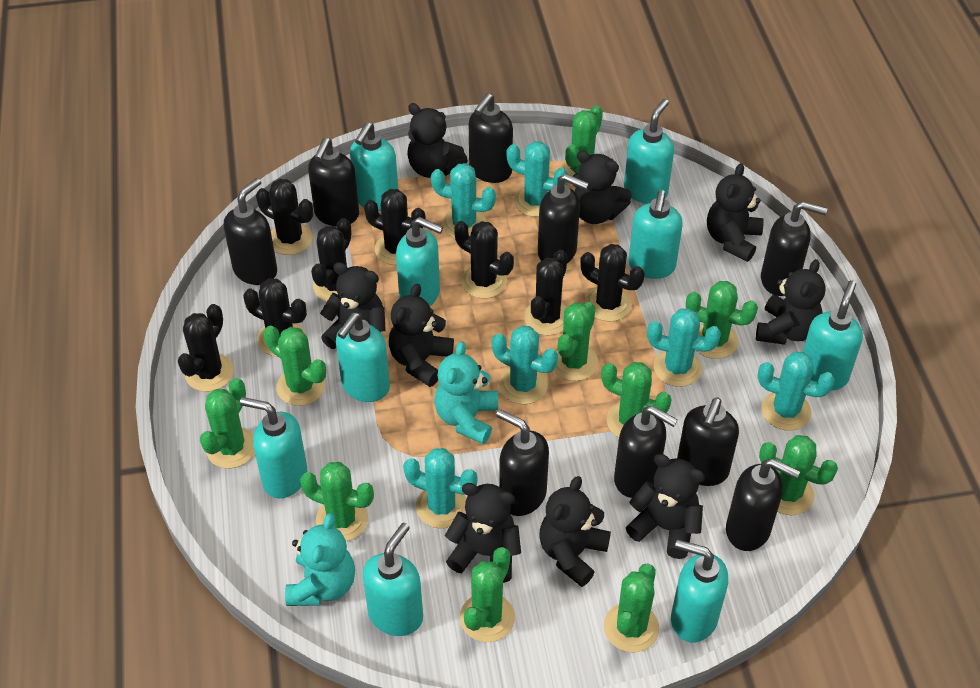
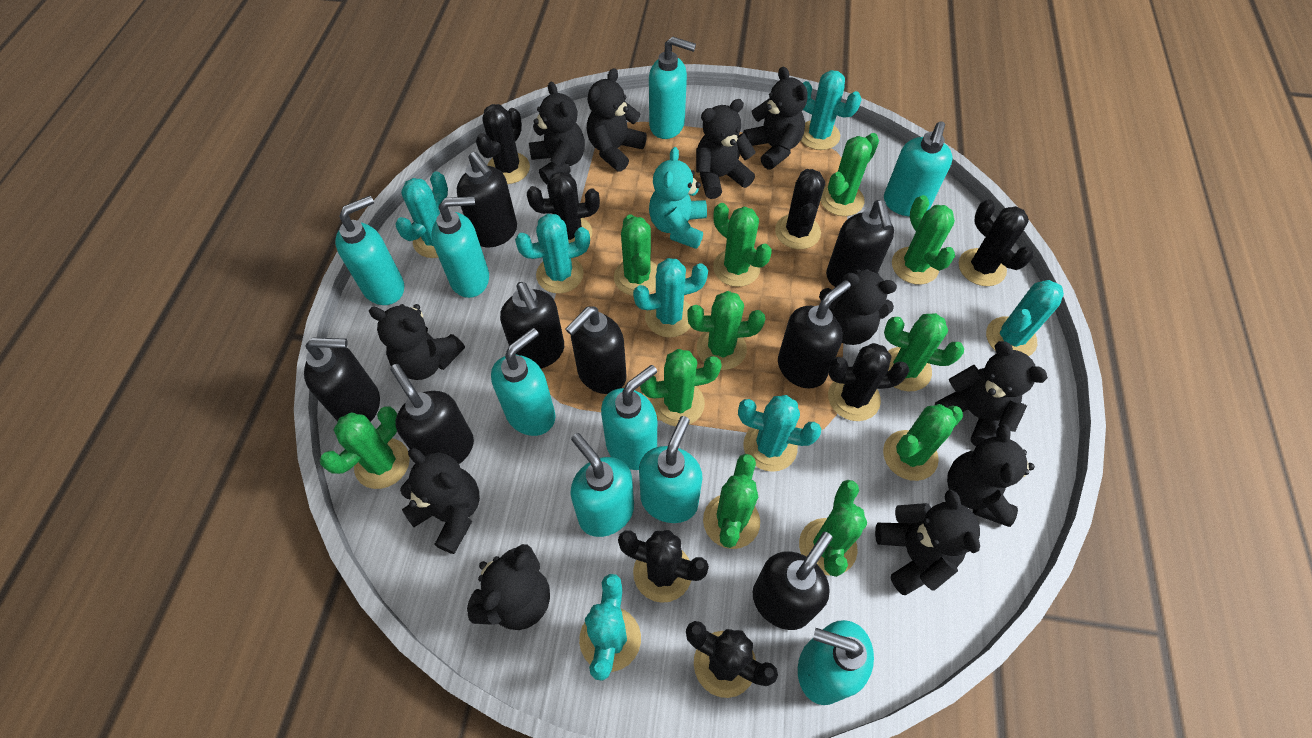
black cactus: [178,304,234,392] [243,278,307,356] [256,179,313,255] [311,218,352,302] [364,189,425,265] [454,221,514,299] [524,250,568,335] [580,244,645,322] = 8 -> [476,104,530,184] [527,171,600,243] [618,530,709,603] [686,621,778,698] [775,169,825,249] [828,343,909,421] [959,199,1034,286] = 7
black soap dispenser: [224,178,277,285] [308,138,359,226] [469,93,513,183] [496,409,549,516] [538,174,589,263] [614,405,678,498] [677,397,739,486] [726,458,800,551] [761,201,827,296] = 9 -> [304,337,380,422] [390,364,474,464] [457,152,517,247] [500,282,564,369] [565,306,627,394] [753,532,833,630] [778,280,851,389] [826,200,894,287] = 8
black teddy bear: [320,262,386,349] [389,284,454,387] [407,103,468,178] [445,483,521,583] [539,476,611,587] [573,150,632,224] [626,454,705,559] [707,163,764,262] [756,259,826,345] = 9 -> [369,304,465,380] [400,448,480,554] [467,544,550,630] [529,82,585,184] [587,68,647,172] [696,99,756,199] [743,67,808,170] [819,269,897,345] [875,490,980,595] [935,341,1048,446] [947,424,1035,527] = 11
green cactus: [200,378,255,468] [264,326,326,406] [300,462,374,541] [460,547,515,642] [553,302,598,381] [560,105,603,176] [601,362,672,437] [604,563,659,652] [686,281,758,359] [759,435,838,515] = 10 -> [320,407,410,489] [614,214,657,296] [640,349,722,426] [687,291,765,370] [703,454,760,549] [713,203,772,287] [799,480,867,577] [820,133,879,216] [883,404,963,481] [884,313,964,391] [892,195,955,285] = 11
turquoise cactus: [403,448,478,528] [431,163,496,238] [492,325,558,404] [506,141,568,217] [647,308,721,387] [757,352,835,431] = 6 -> [395,172,448,258] [515,214,590,294] [579,574,641,681] [633,258,708,337] [738,395,821,472] [801,70,862,150] [986,280,1064,356] = 7
turquoise teddy bear: [285,513,355,606] [434,341,498,444] = 2 -> [649,147,707,249] = 1

